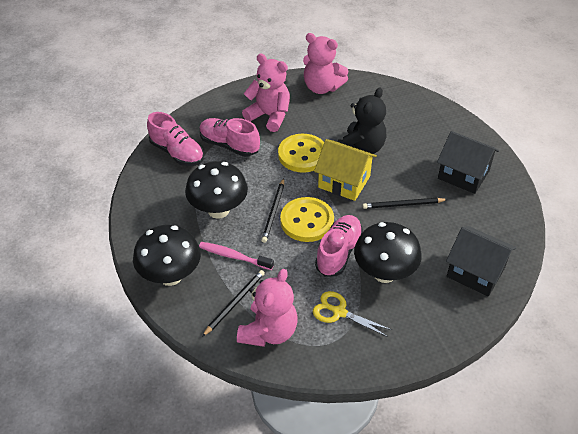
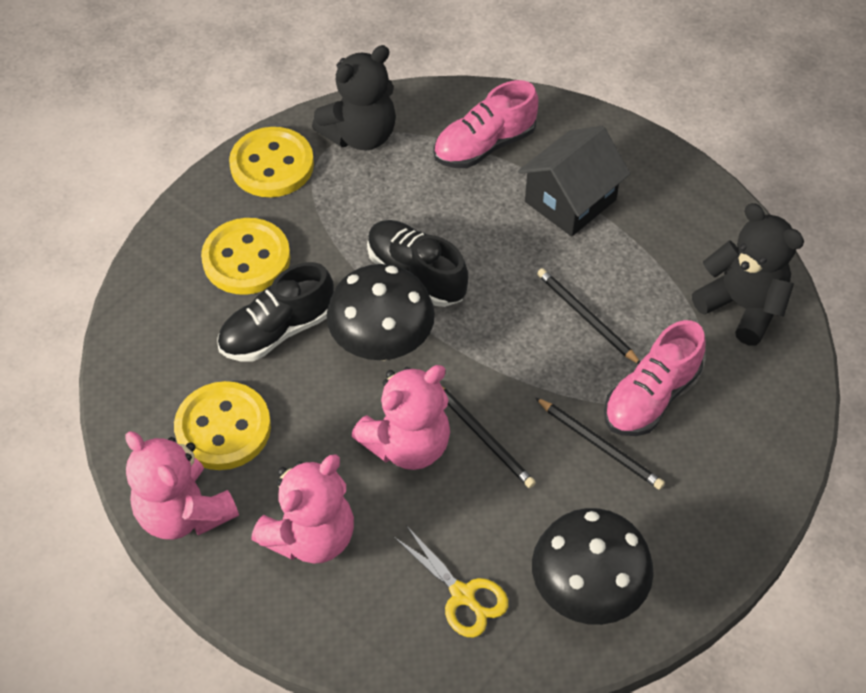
black house: [437,131,499,194] [446,226,516,297] = 2 -> [518,126,630,237] = 1
black mushroom: [133,225,201,286] [185,161,248,219] [354,222,422,283] = 3 -> [327,264,435,361] [532,508,654,625] = 2
black shoe: none = 0 -> [217,262,334,361] [367,220,468,307] = 2
black teddy bear: [338,87,386,154] = 1 -> [312,45,396,150] [692,203,804,345] = 2
pink shoe: [147,112,204,166] [199,118,260,157] [315,215,363,277] = 3 -> [434,80,538,168] [604,320,706,436] = 2
pink toothbrush: [199,242,274,270] = 1 -> none = 0
yellow button: [278,134,324,173] [280,197,334,242] = 2 -> [174,381,271,470] [201,218,291,295] [229,127,314,197] = 3
yellow house: [314,139,377,201] = 1 -> none = 0

